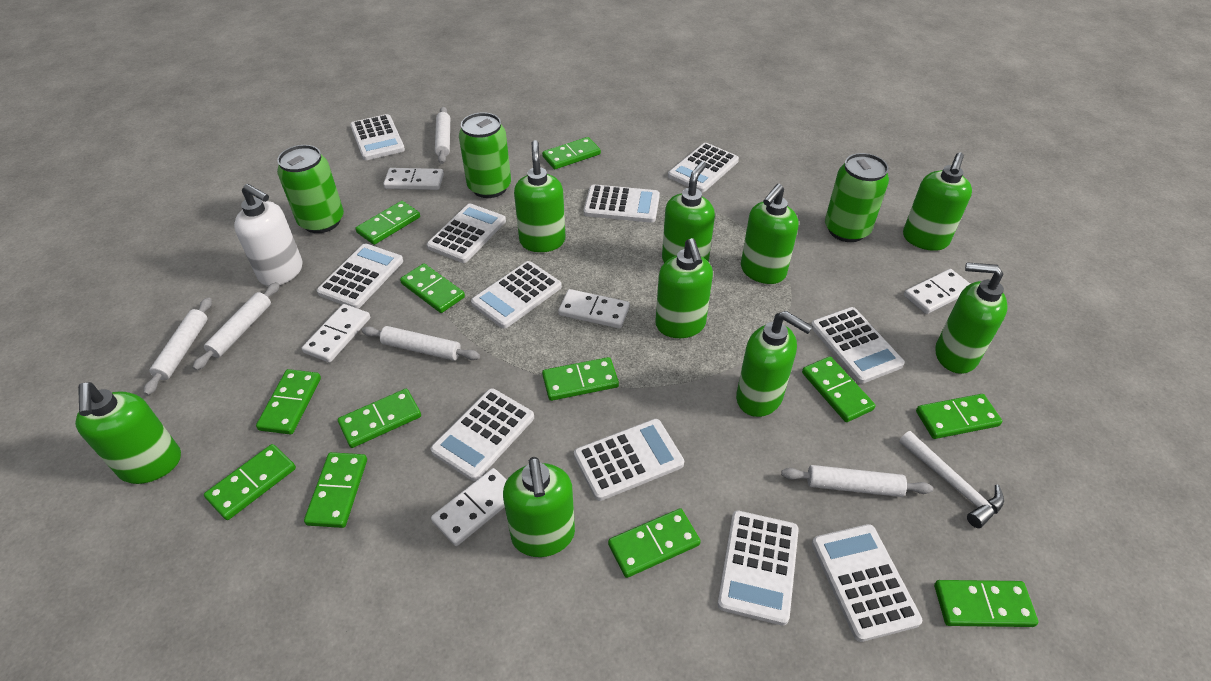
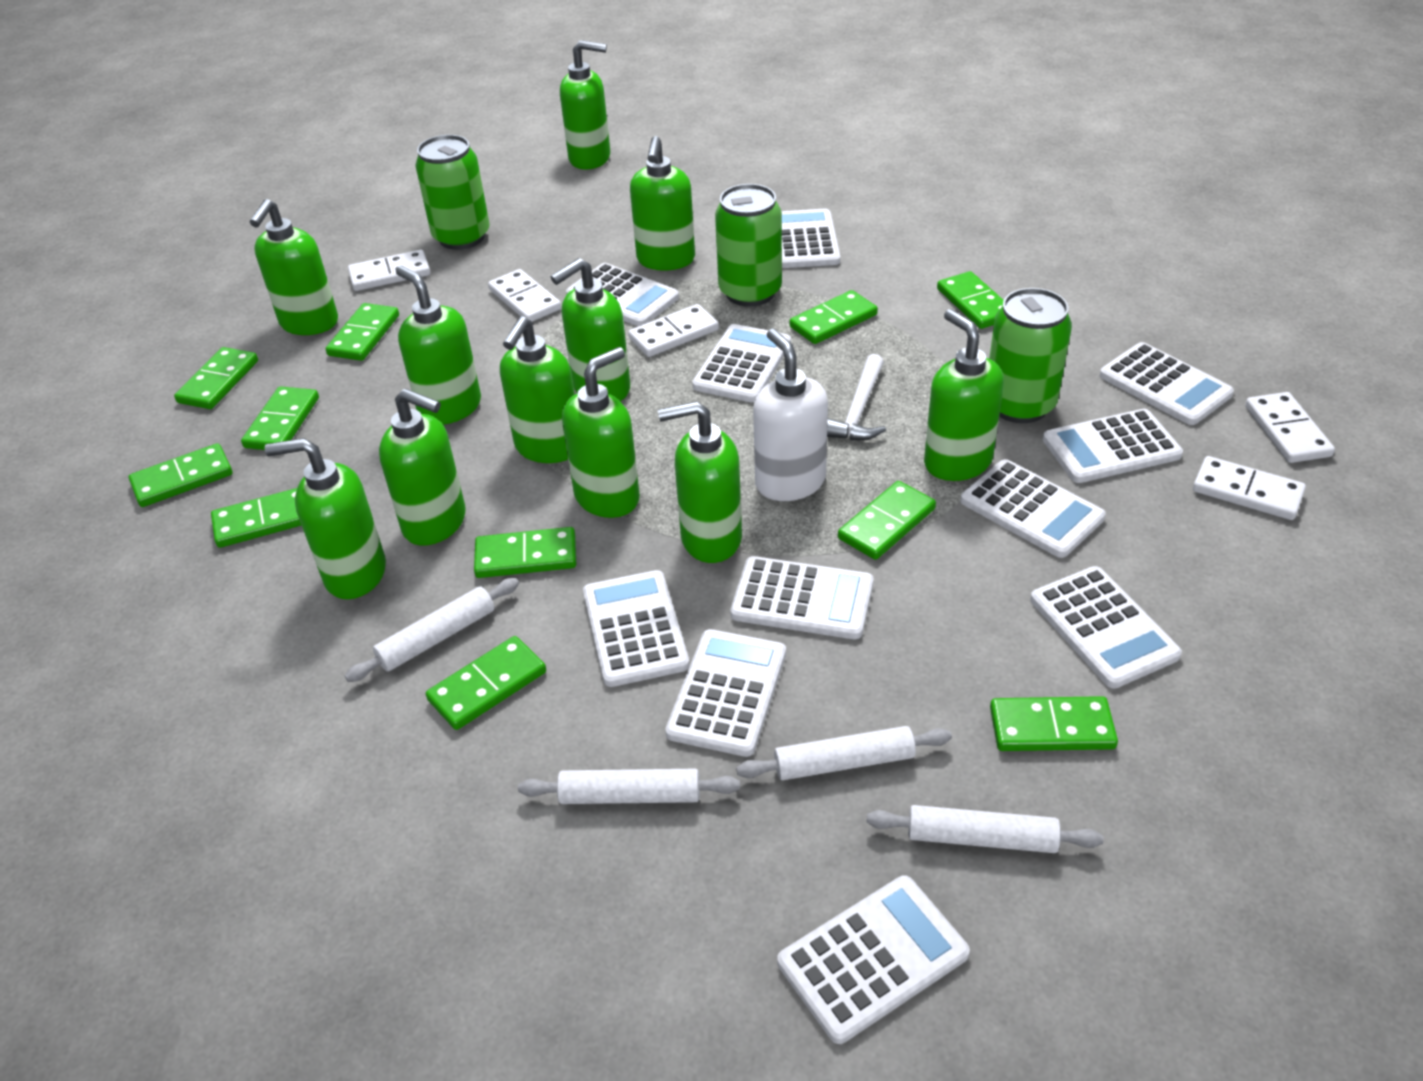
green domino: [204,444,296,520] [256,369,321,434] [304,452,367,528] [338,389,421,448] [356,201,420,245] [400,264,465,313] [542,137,601,169] [542,357,619,401] [608,508,701,578] [802,356,875,422] [916,394,1002,439] [934,580,1038,627] = 12 -> [129,443,232,507] [174,347,258,409] [211,488,302,548] [241,386,319,450] [326,303,399,361] [426,636,546,730] [474,527,576,578] [790,290,878,344] [838,481,936,560] [937,271,1004,329] [990,696,1118,751] = 11
green soap dispenser: [75,382,181,484] [503,457,575,557] [514,140,566,252] [655,238,713,338] [662,161,715,263] [736,311,813,417] [741,184,799,284] [903,152,972,251] [935,262,1008,374] = 9 -> [250,199,338,335] [265,438,386,599] [379,388,466,546] [396,266,481,425] [500,316,575,463] [551,258,630,401] [560,40,610,170] [562,347,640,518] [630,136,695,271] [658,401,742,563] [924,309,1004,481] = 11
white rolling pin: [144,297,212,395] [193,282,280,370] [362,326,480,361] [435,107,450,164] [781,465,933,497] = 5 -> [345,578,519,682] [518,769,740,804] [736,726,952,780] [867,805,1103,853] = 4

